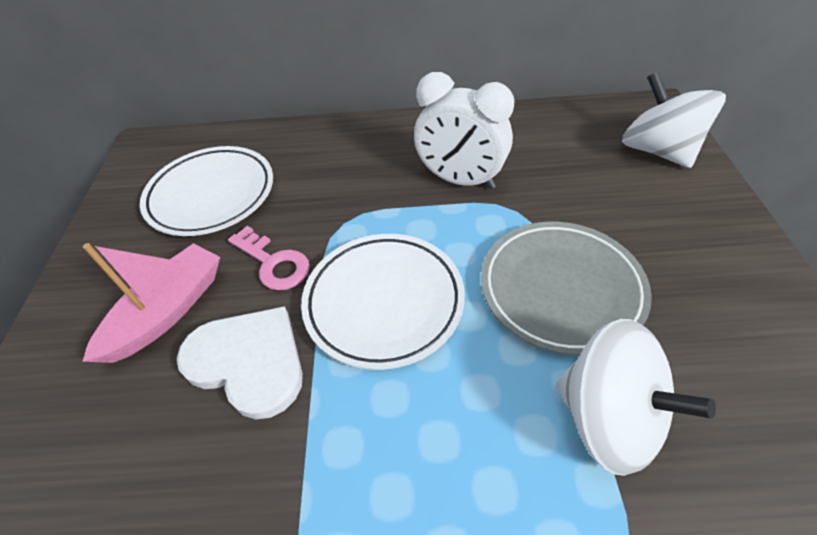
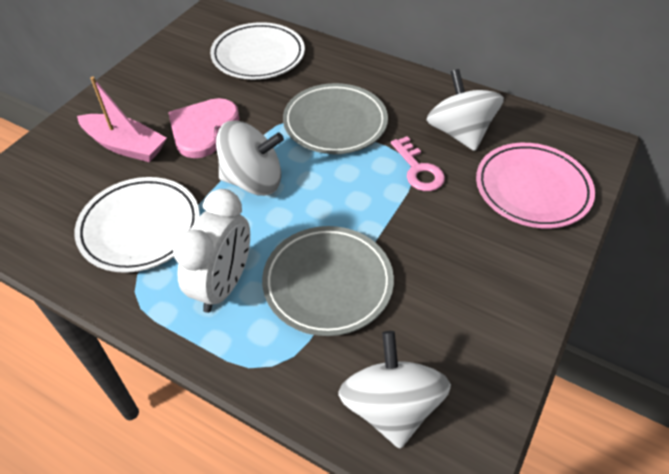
grey plate: [481,222,652,355] = 1 -> [262,226,394,336] [283,83,388,154] = 2
pink heart: none = 0 -> [168,98,239,158] = 1
pink plate: none = 0 -> [476,143,595,229] = 1
white heart: [177,306,303,419] = 1 -> none = 0
white spinning top: [557,319,716,476] [622,72,726,168] = 2 -> [216,121,284,196] [338,331,451,449] [427,69,504,151] = 3

